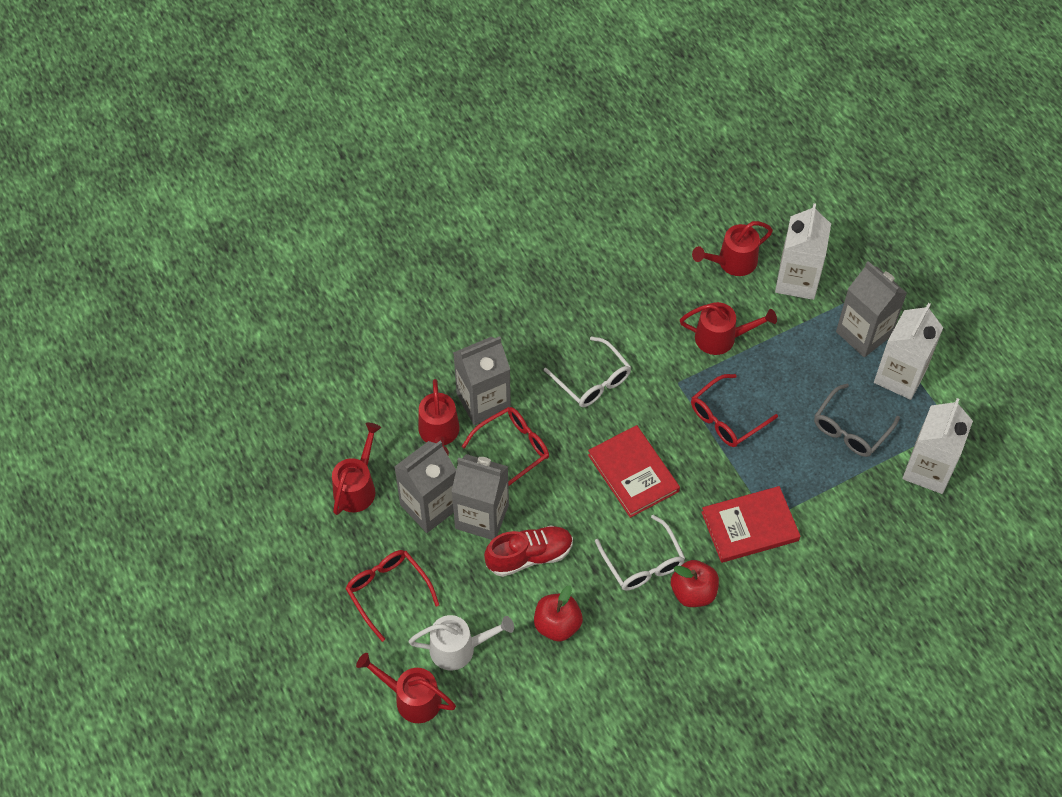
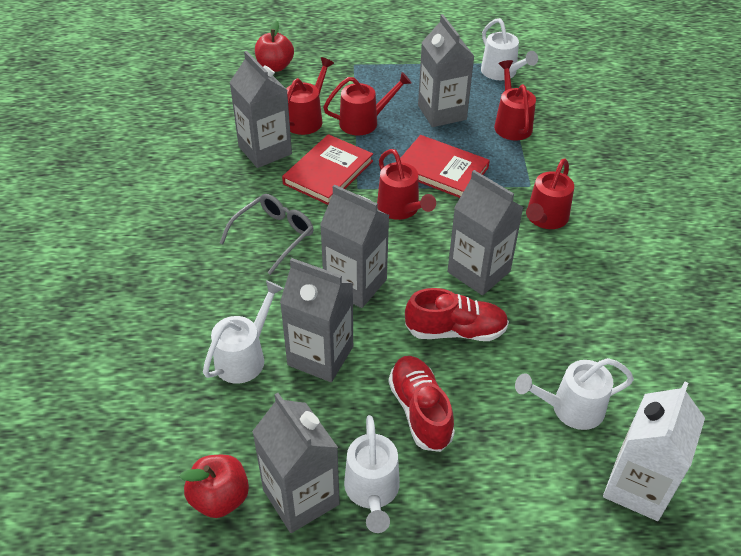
grey carton: [394,441,456,533] [451,454,509,540] [453,336,511,425] [836,261,907,357] = 4 -> [229,51,292,168] [252,393,340,533] [280,258,353,382] [320,184,389,308] [418,14,474,127] [448,170,524,295] = 6
red glasses: [346,550,439,642] [462,407,549,486] [691,374,778,447] = 3 -> none = 0
red shoe: [484,526,573,577] = 1 -> [389,356,455,452] [405,288,509,341] = 2
white carton: [775,203,831,300] [874,303,943,400] [902,398,973,494] = 3 -> [603,381,705,521] = 1
white glasses: [544,336,631,407] [595,515,685,591] = 2 -> none = 0
white watering can: [409,615,514,670] = 1 -> [203,280,284,384] [344,415,400,533] [481,18,538,80] [515,358,634,430] = 4

